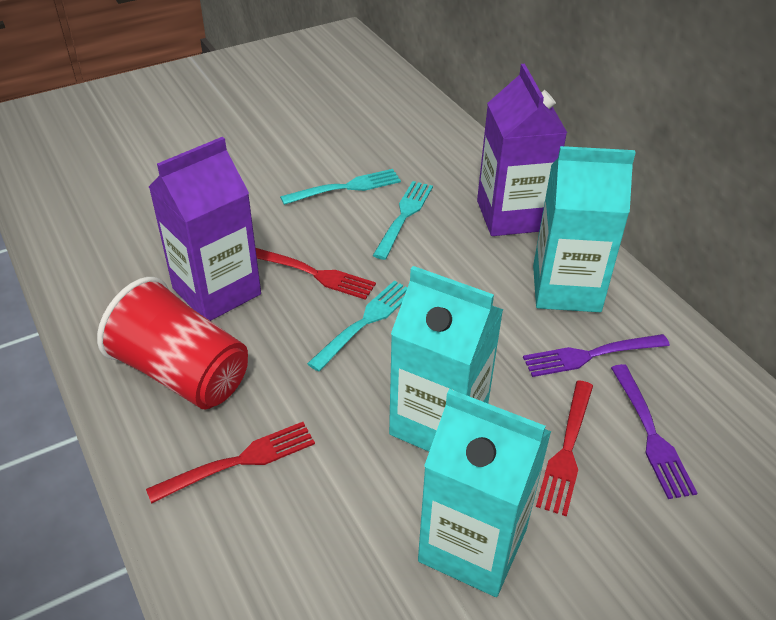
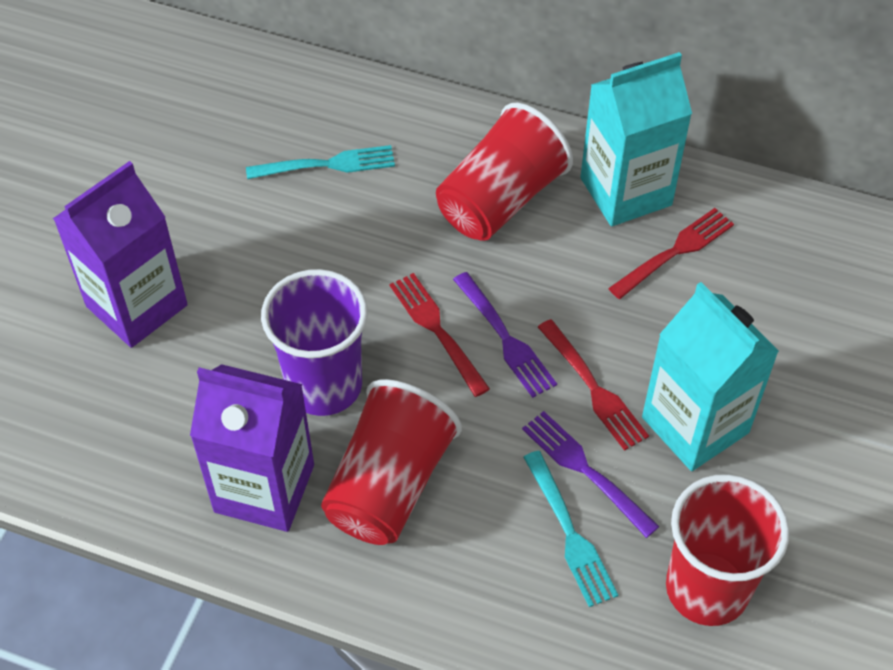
purple cup: none = 0 -> [261,269,368,416] = 1
red cup: [97,277,248,409] = 1 -> [321,379,462,545] [436,103,573,241] [666,474,789,626] = 3
turquoise carton: [389,266,504,452] [418,389,551,597] [533,146,636,312] = 3 -> [580,52,692,226] [642,282,779,471] = 2
turquoise fork: [280,169,401,205] [307,281,408,372] [373,181,433,260] = 3 -> [246,145,395,179] [523,451,618,607] = 2

